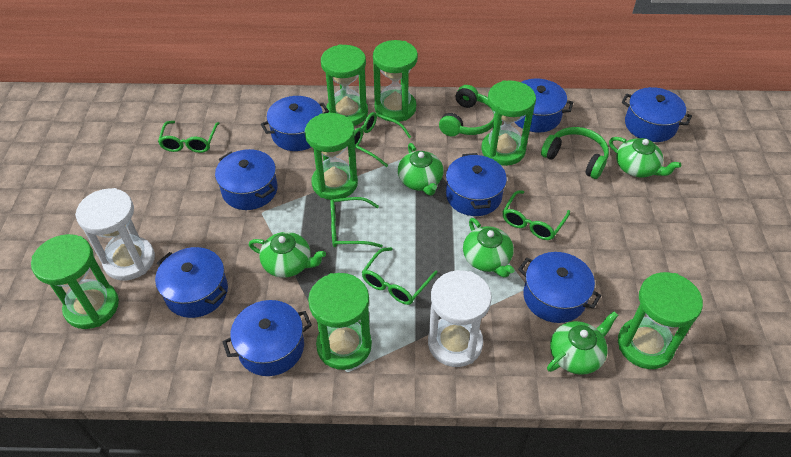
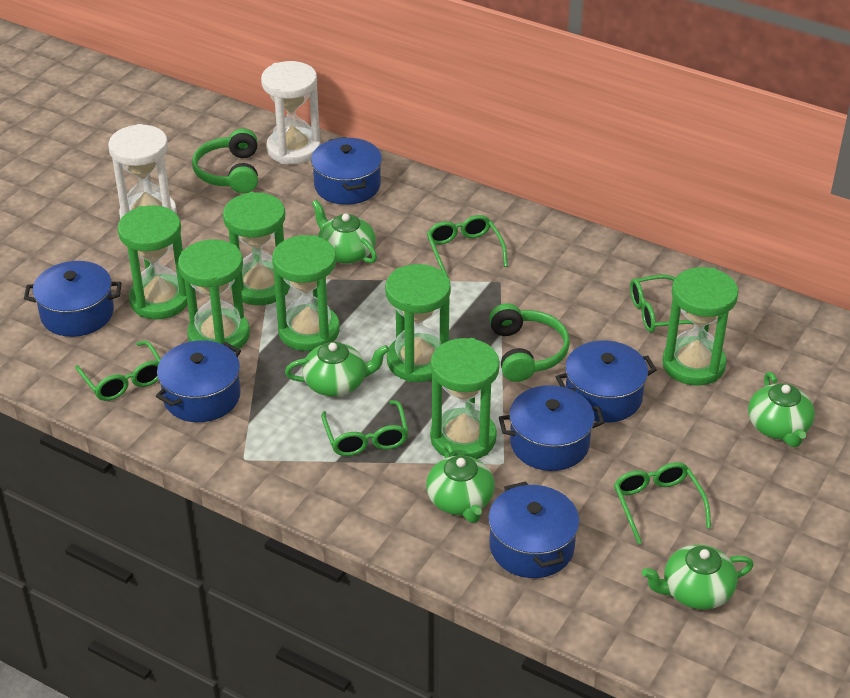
blue pot: [155,247,228,318] [215,149,278,210] [222,300,312,376] [261,96,329,151] [446,153,507,216] [515,79,573,132] [518,252,601,323] [622,87,692,142] = 8 -> [24,261,122,337] [156,340,241,422] [311,137,382,205] [488,482,579,578] [499,385,605,471] [555,341,657,422] = 6

